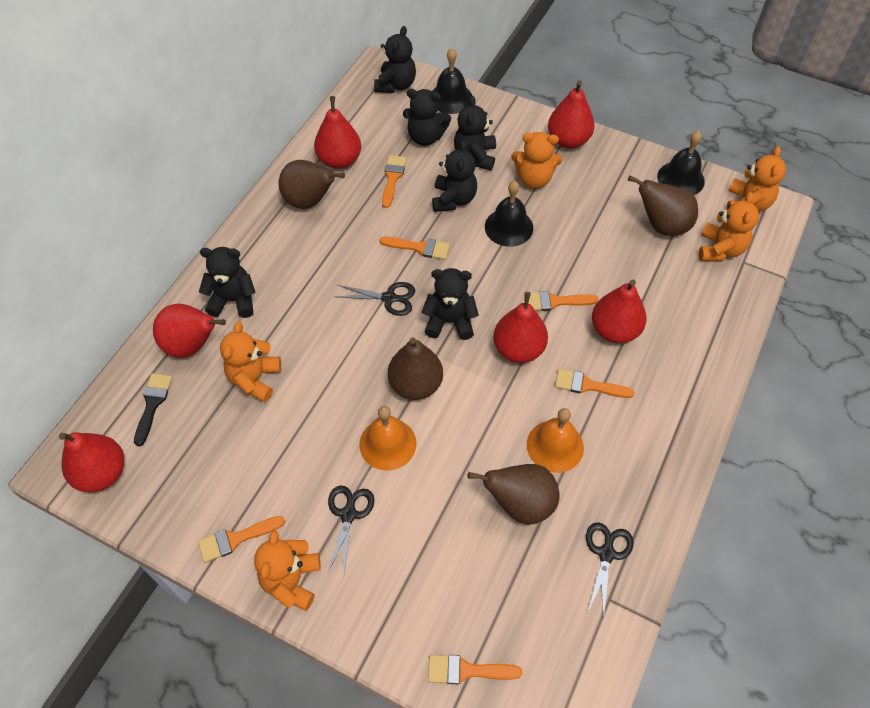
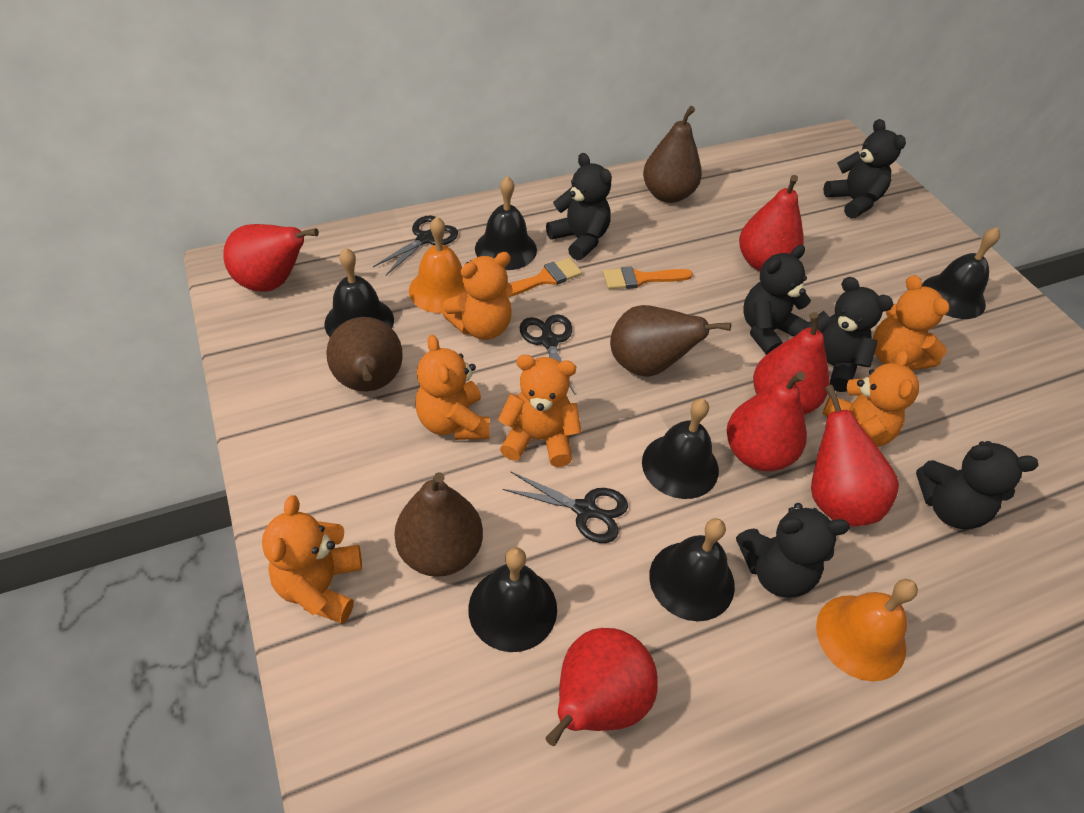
black bell: [432,48,472,114] [485,181,533,247] [657,131,705,195] = 3 -> [325,248,394,337] [468,547,557,652] [475,176,537,270] [642,398,719,499] [649,518,735,621] [922,227,1000,319] = 6
black brush: [134,373,173,446] = 1 -> none = 0
orange brush: [198,516,285,563] [379,236,450,260] [382,155,407,208] [428,655,522,684] [524,291,599,311] [555,368,634,398] = 6 -> [509,258,582,297] [603,267,693,289] = 2
orange teddy bear: [220,322,281,402] [254,530,321,611] [511,132,562,189] [699,192,759,261] [726,146,786,211] = 5 -> [262,495,362,624] [415,335,490,440] [443,252,513,340] [498,355,582,467] [822,350,919,447] [873,275,950,371] = 6

